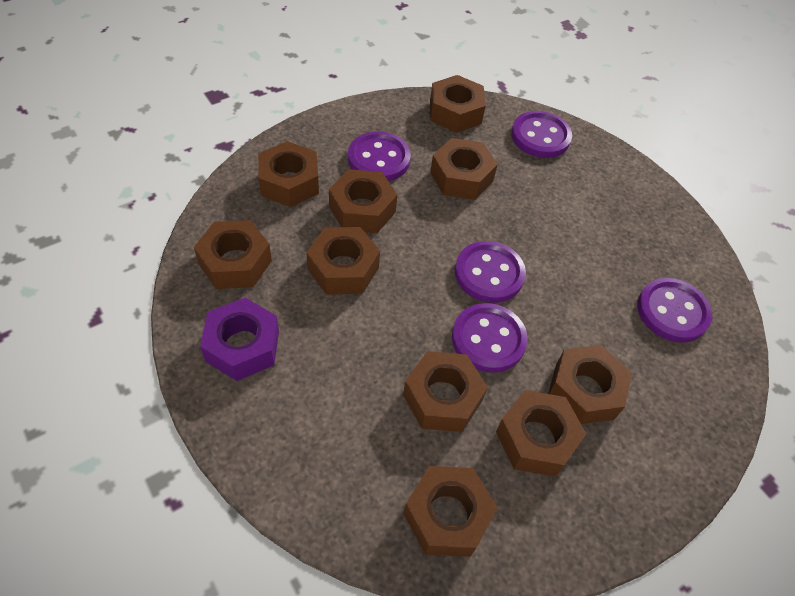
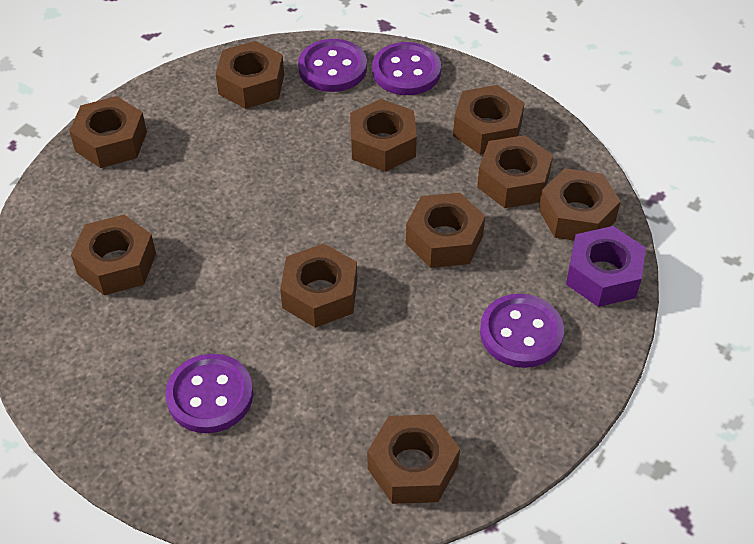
purple button: [348,131,411,181] [452,303,528,373] [455,241,526,303] [511,111,572,158] [637,278,712,343] = 5 -> [165,354,253,433] [298,39,367,92] [372,42,441,95] [480,294,564,368] = 4

